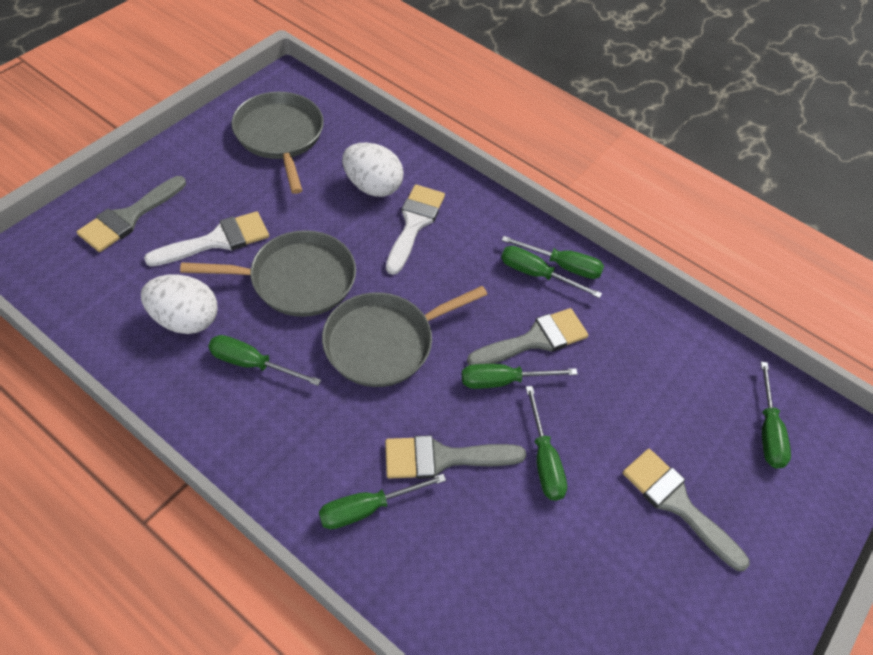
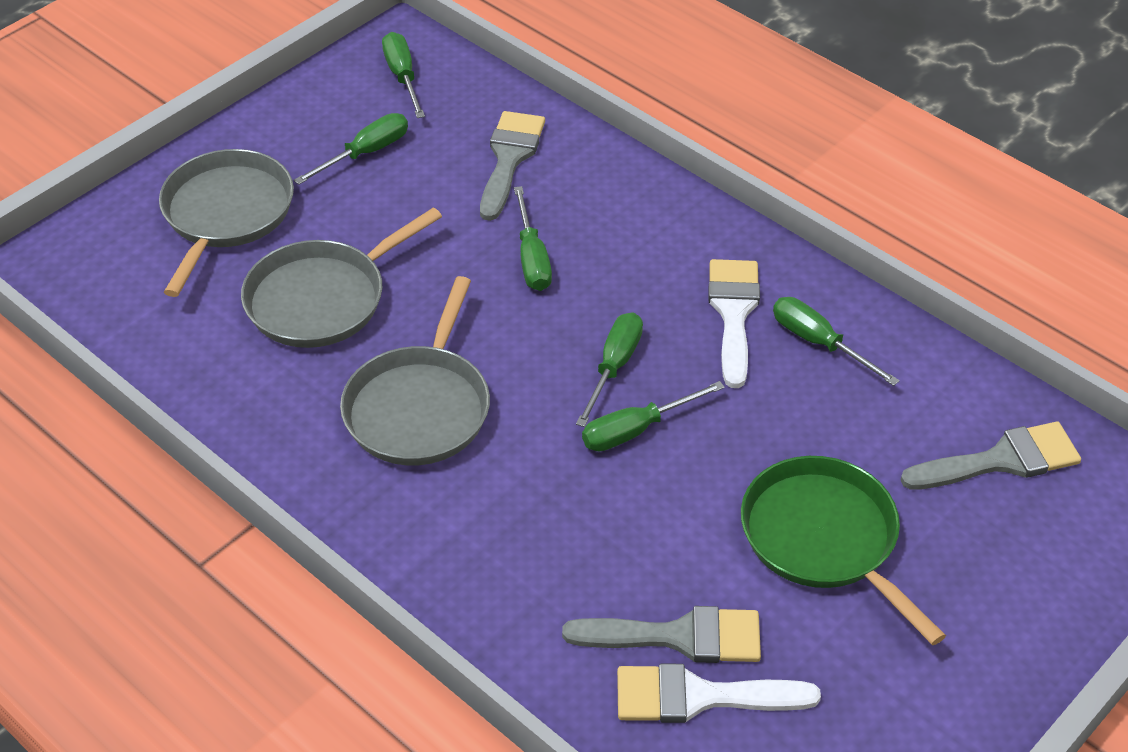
green pan: none = 0 -> [741,456,946,645] = 1
green screwdriver: [208,335,321,386] [319,474,446,529] [462,364,578,389] [501,246,602,298] [502,236,604,279] [526,386,567,501] [761,362,791,468] = 7 -> [294,113,408,185] [382,32,425,118] [514,186,552,291] [576,312,643,427] [582,381,725,452] [773,297,900,386] = 6
grey brush: [77,176,186,252] [385,435,526,479] [467,308,588,365] [623,449,750,571] = 4 -> [480,111,545,221] [562,606,761,663] [900,422,1081,490] = 3
white egg: [141,274,217,334] [342,143,404,197] = 2 -> none = 0

